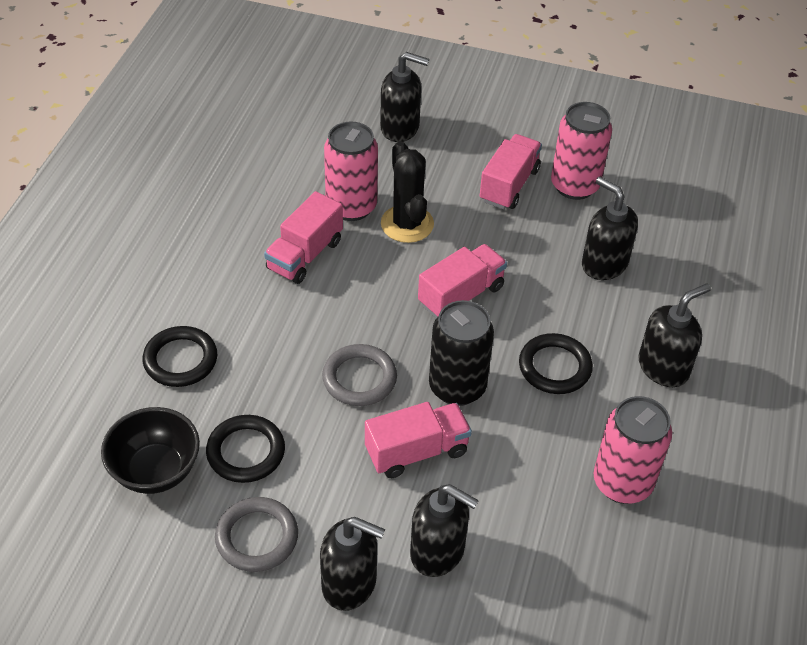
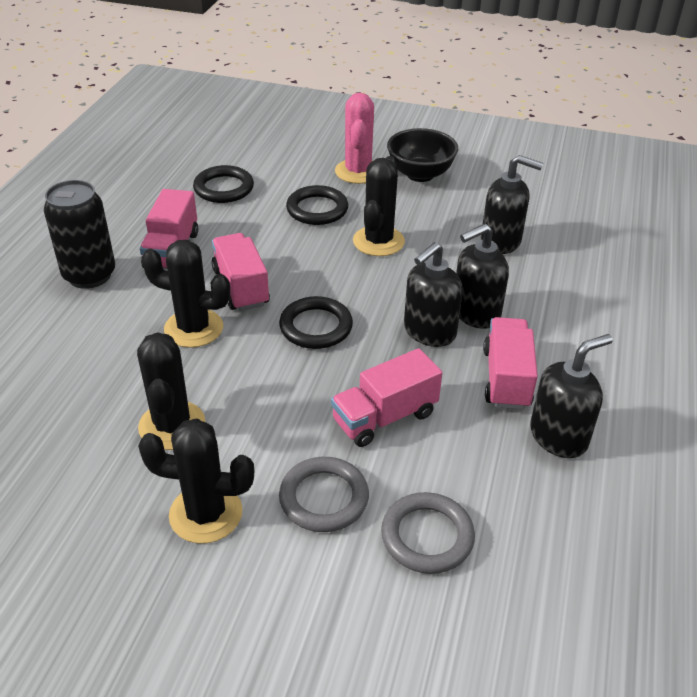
black cactus: [381,141,434,243] = 1 -> [137,332,205,450] [138,418,254,543] [142,240,230,348] [353,156,405,256] = 4
black soap dispenser: [320,517,385,611] [380,52,429,142] [410,484,479,577] [582,177,638,280] [638,283,711,387] = 5 -> [404,242,463,347] [456,223,509,329] [481,155,543,254] [530,334,613,458] = 4
pink cactus: none = 0 -> [335,93,374,184] = 1
pink can: [324,122,378,221] [551,102,612,200] [594,396,672,504] = 3 -> none = 0

